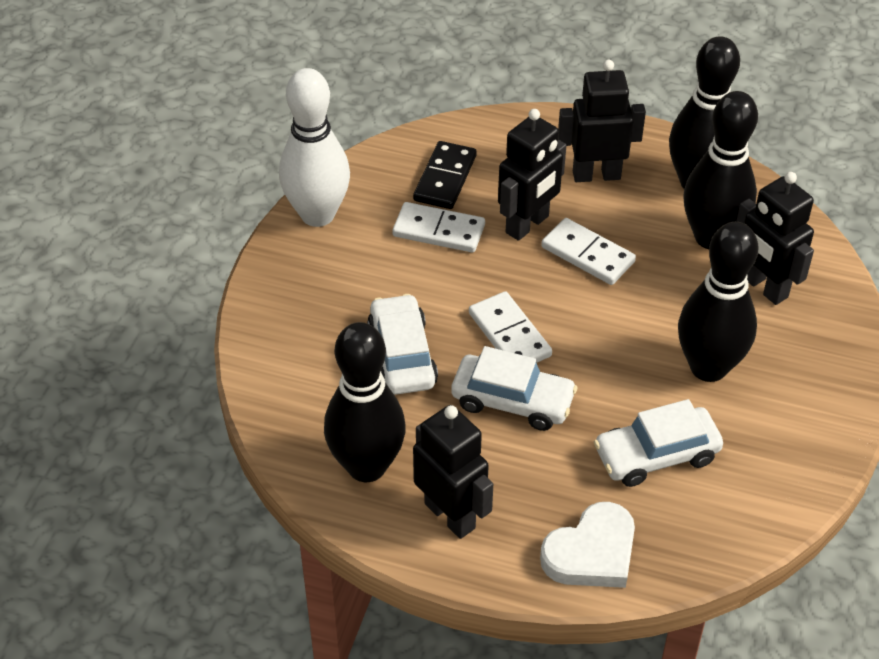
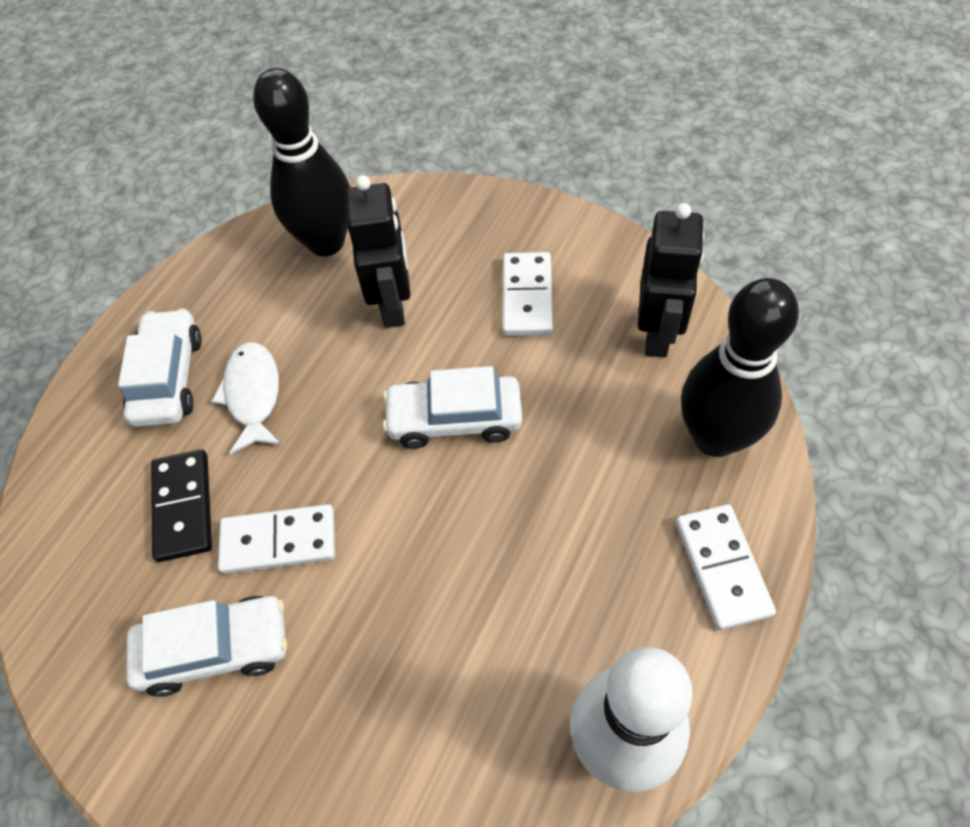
black bowling pin: [324,322,406,482] [669,36,740,189] [678,222,758,382] [683,91,758,249] = 4 -> [253,68,350,256] [681,278,799,457] = 2
black robot: [413,405,493,539] [498,109,566,241] [558,60,646,182] [736,172,814,305] = 4 -> [345,175,411,328] [638,203,705,357] = 2
white fish: none = 0 -> [211,342,281,455] = 1
white heart: [540,502,635,588] = 1 -> none = 0

